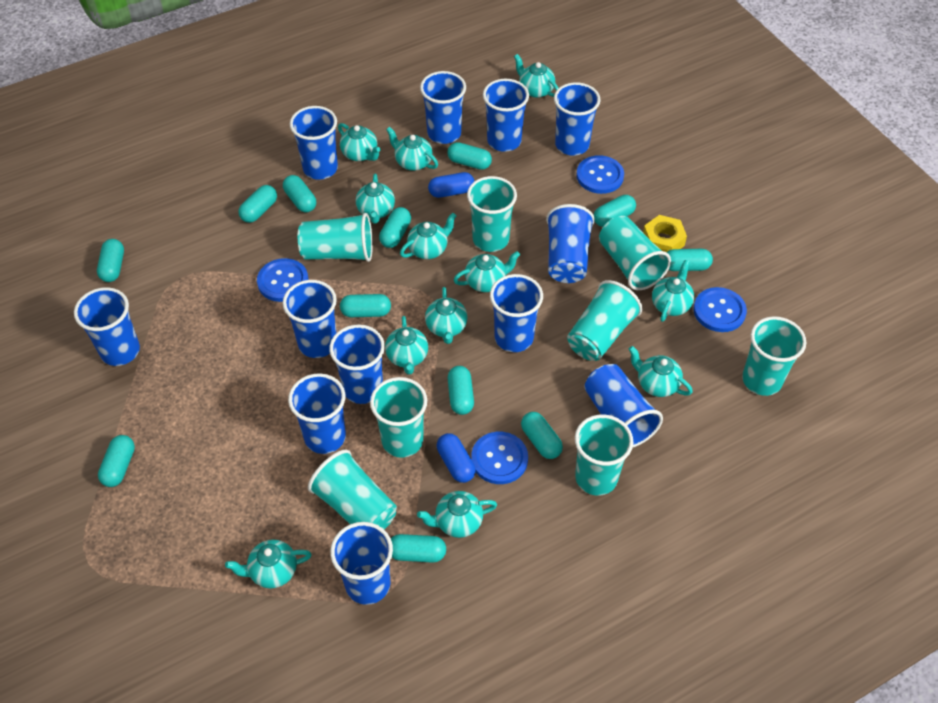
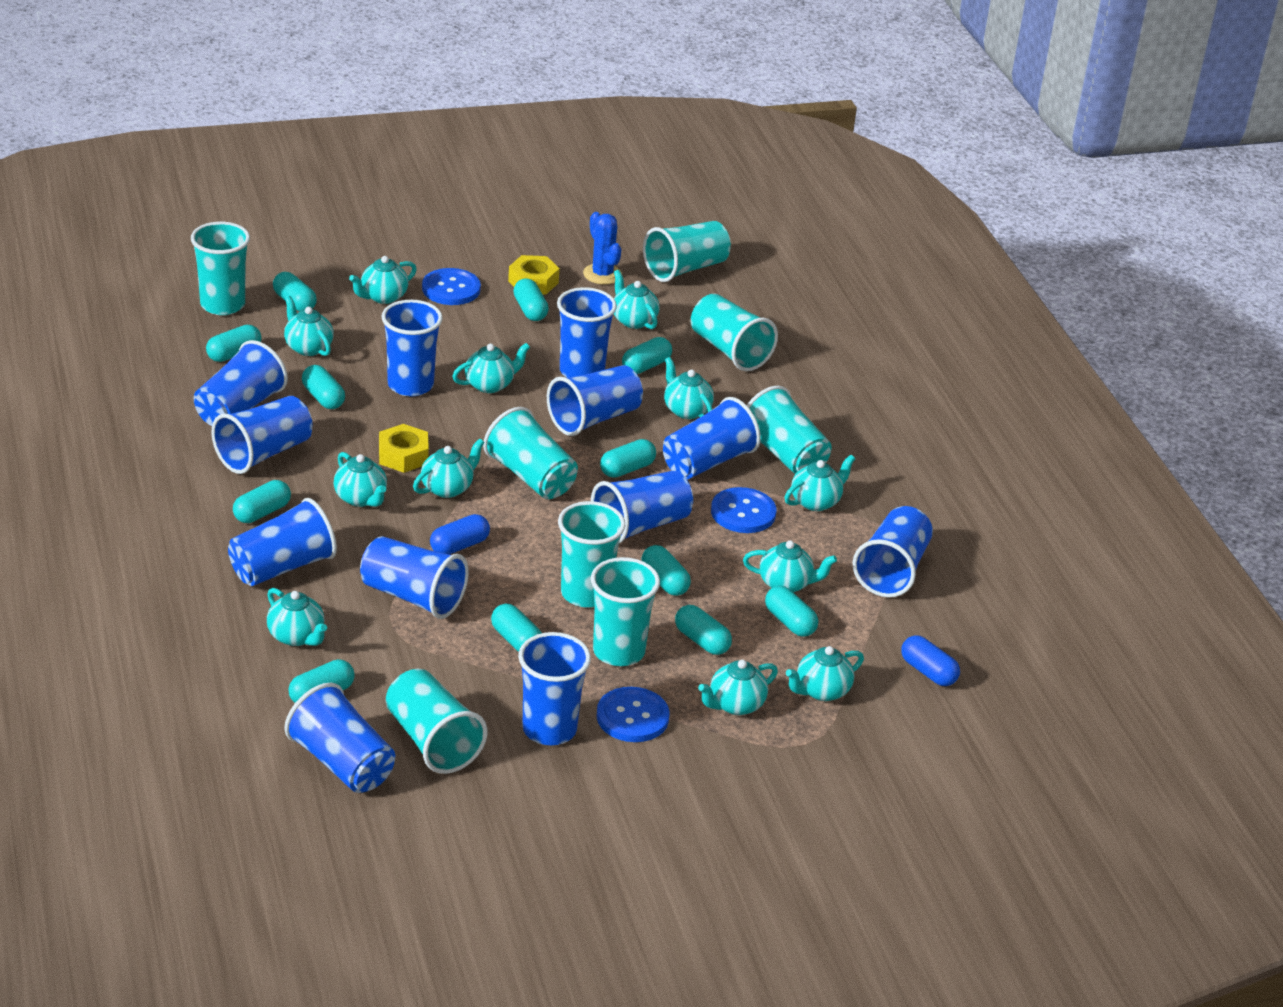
blue button: [257,258,309,302] [471,432,528,484] [576,155,624,194] [693,287,747,332] = 4 -> [422,268,481,305] [596,687,670,742] [711,487,776,533] = 3
blue cactus: none = 0 -> [583,212,622,285] = 1
yellow nut: [643,215,687,252] = 1 -> [379,424,429,473] [508,255,560,294] = 2

